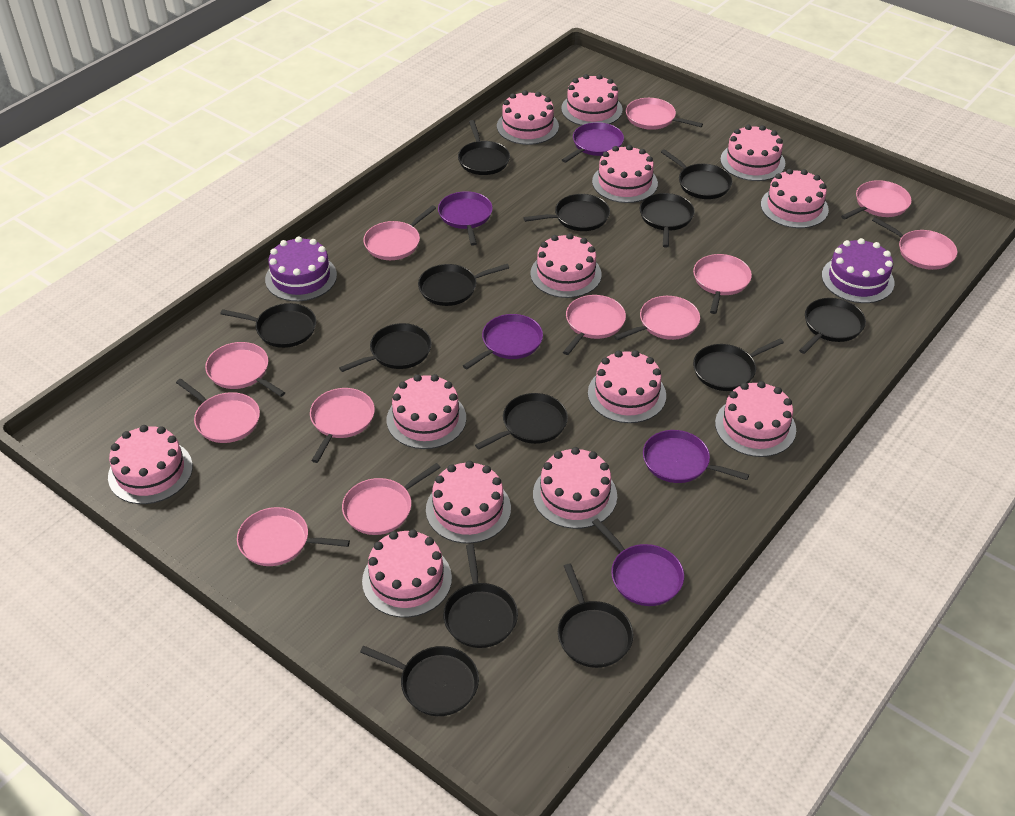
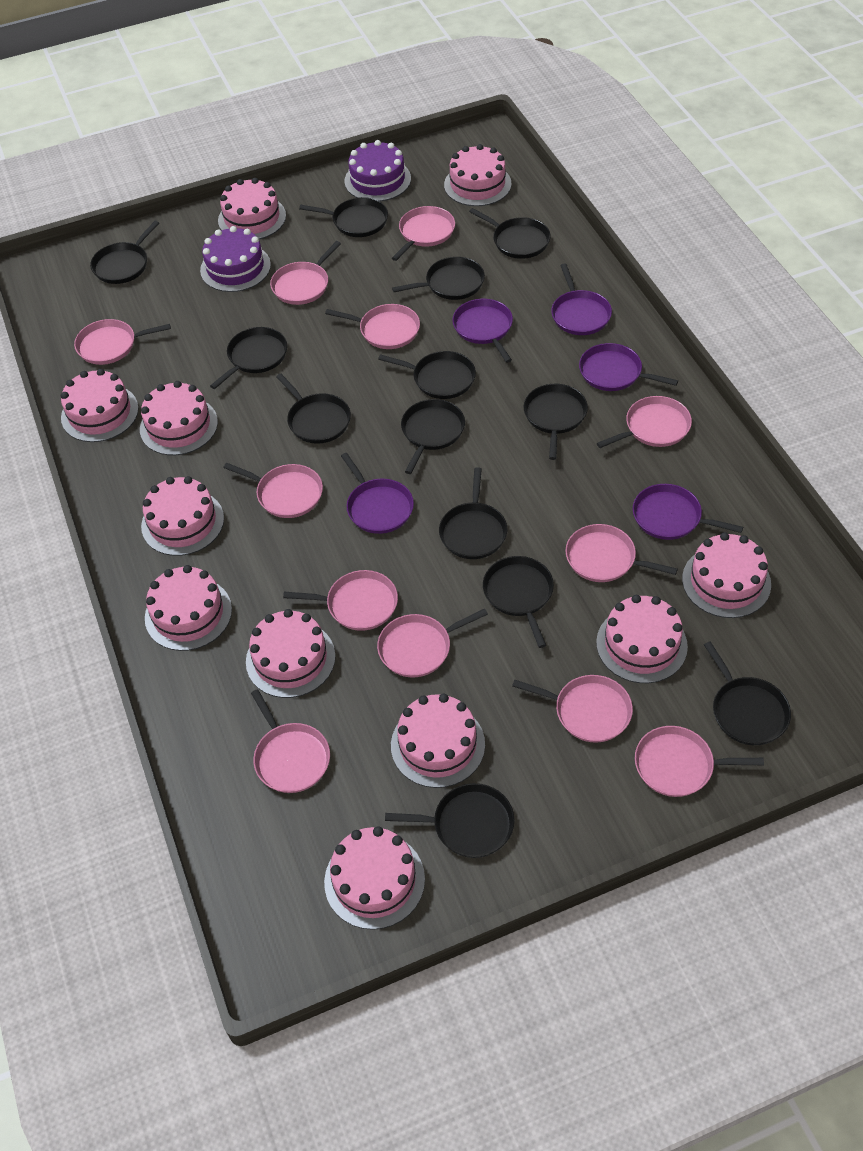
pink cake: [108,425,193,504] [362,529,452,618] [387,374,466,449] [426,461,511,543] [497,90,559,145] [530,233,601,298] [533,447,617,529] [561,74,623,126] [588,350,666,423] [592,145,658,203] [715,381,796,457] [720,125,785,181] [761,169,829,228] = 13 -> [61,369,139,442] [140,381,218,455] [141,476,224,556] [145,565,232,651] [218,178,286,239] [246,609,335,698] [324,826,425,930] [391,694,485,788] [444,144,512,206] [596,595,688,683] [682,532,771,618] = 11

